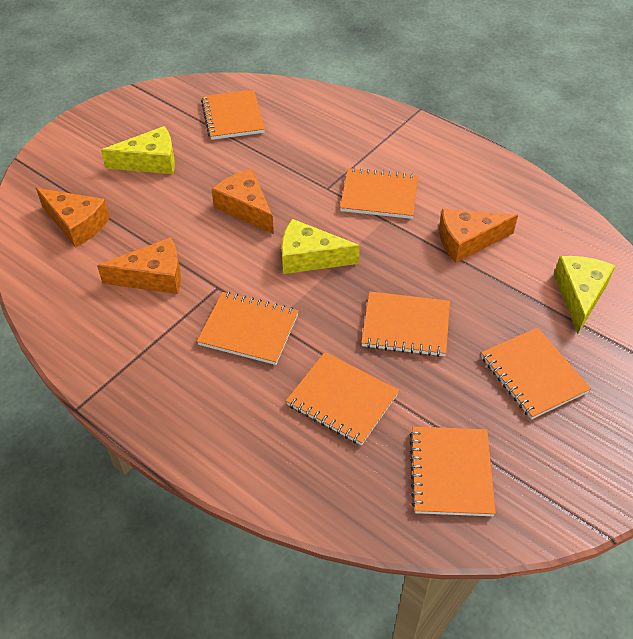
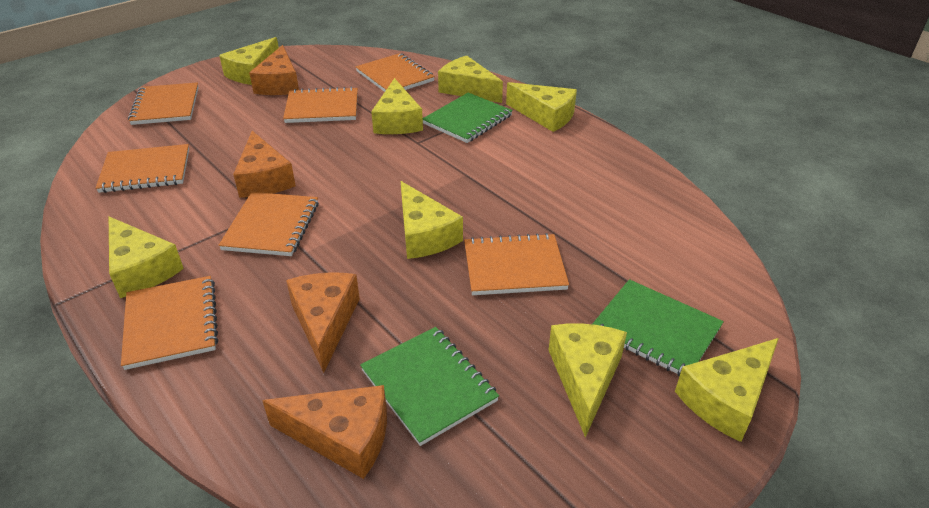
green notebook: none = 0 -> [360,327,499,446] [423,93,513,143] [592,279,724,376] = 3
yellow cheese: [101,126,175,174] [281,219,360,274] [554,256,615,334] = 3 -> [109,217,184,298] [219,37,279,85] [371,78,423,134] [401,181,463,259] [438,56,503,103] [506,82,577,132] [549,323,627,438] [675,338,779,442] = 8

